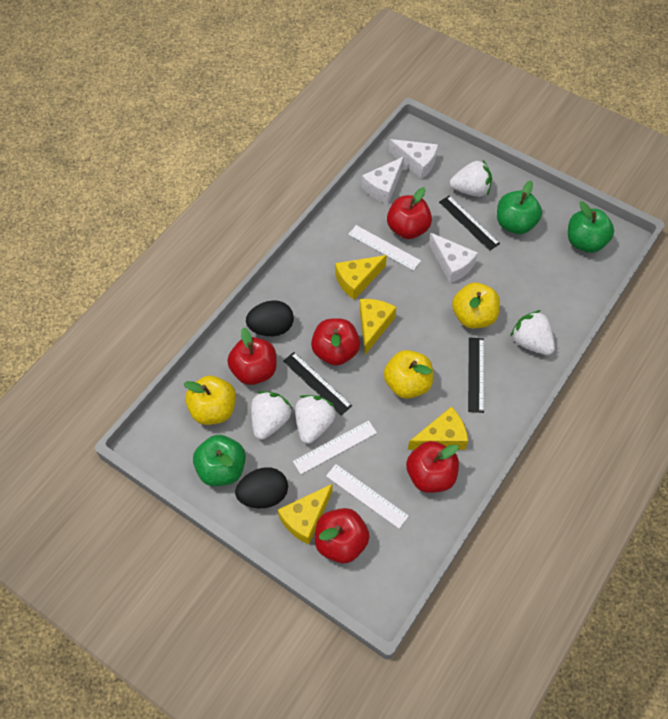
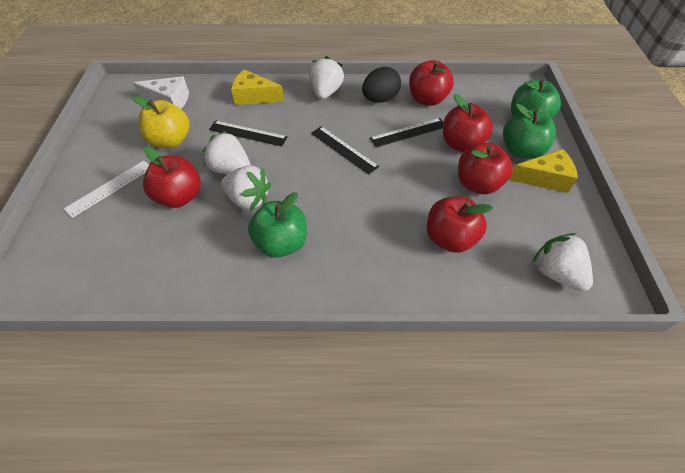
black egg: [235,467,288,508] [246,300,294,336] = 2 -> [362,67,401,103] = 1
white cheese: [362,156,404,204] [389,139,438,179] [429,233,478,283] = 3 -> [133,76,189,109] = 1
white ruler: [293,420,377,474] [326,464,409,529] [348,225,421,270] = 3 -> [64,161,149,218] = 1
yellow apple: [184,376,236,425] [384,350,433,399] [452,283,500,329] = 3 -> [133,96,190,148] = 1
yellow cheese: [278,483,333,545] [335,255,387,300] [360,299,396,355] [408,407,468,450] = 4 -> [231,69,284,105] [509,149,578,193] = 2

